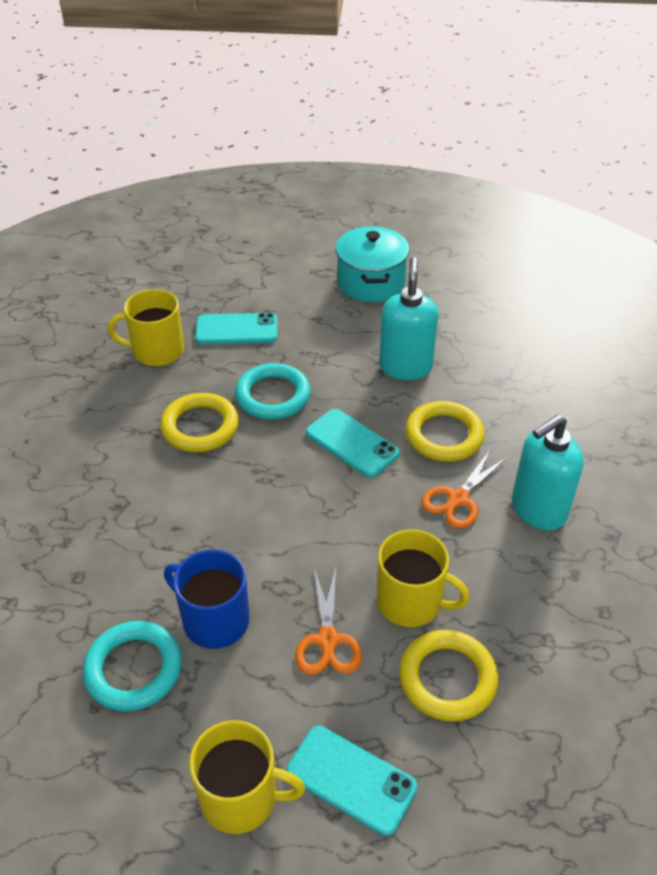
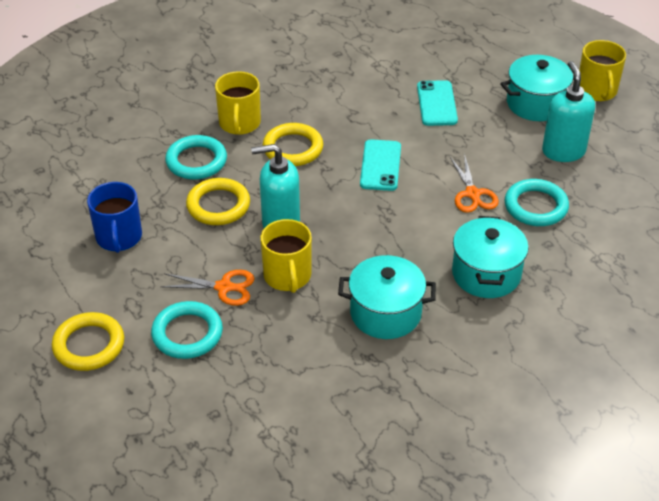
turquoise phone: [195,313,277,344] [286,726,417,836] [306,409,400,478] = 3 -> [360,139,401,191] [417,80,458,126] = 2
turquoise pot: [336,226,410,302] = 1 -> [338,255,436,339] [452,216,529,298] [500,55,574,121] = 3
turquoise ring: [83,621,182,711] [235,363,311,420] = 2 -> [151,301,223,359] [165,135,227,179] [505,179,569,226] = 3

